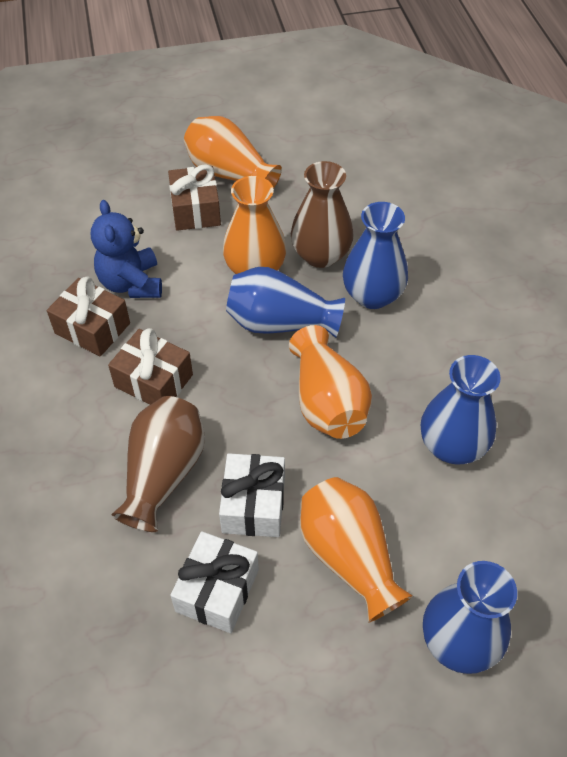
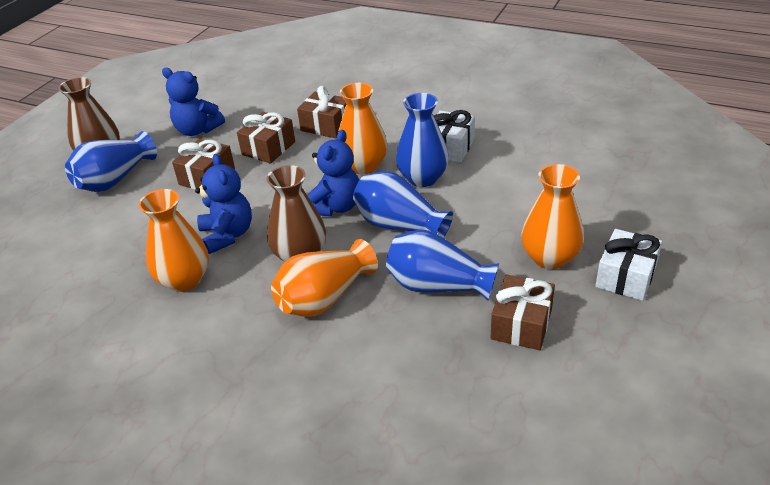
blue teddy bear: [91,200,162,298] = 1 -> [162,68,225,136] [195,154,252,254] [308,130,359,216] = 3
brown gift: [47,277,130,357] [108,328,193,405] [168,164,221,231] = 3 -> [172,139,235,190] [237,112,295,164] [297,86,346,138] [491,274,555,350] = 4

